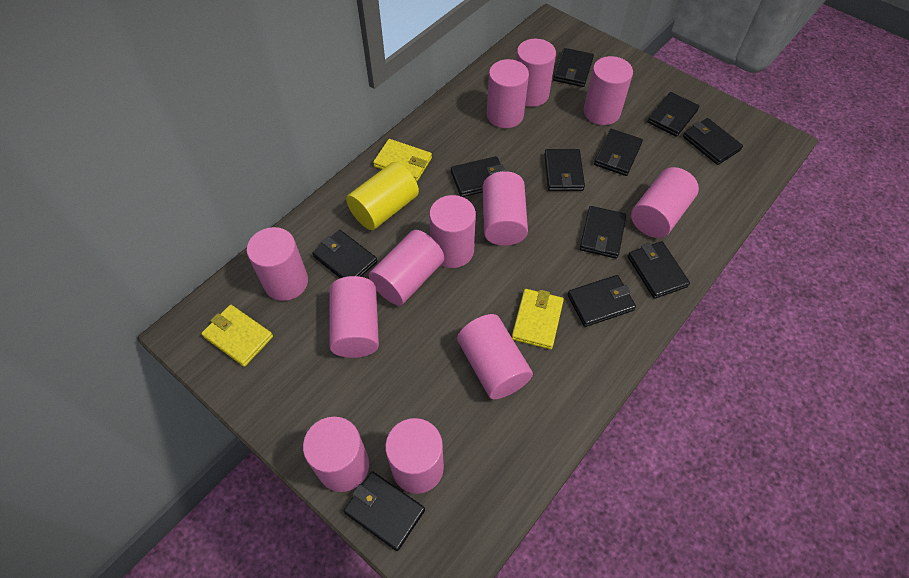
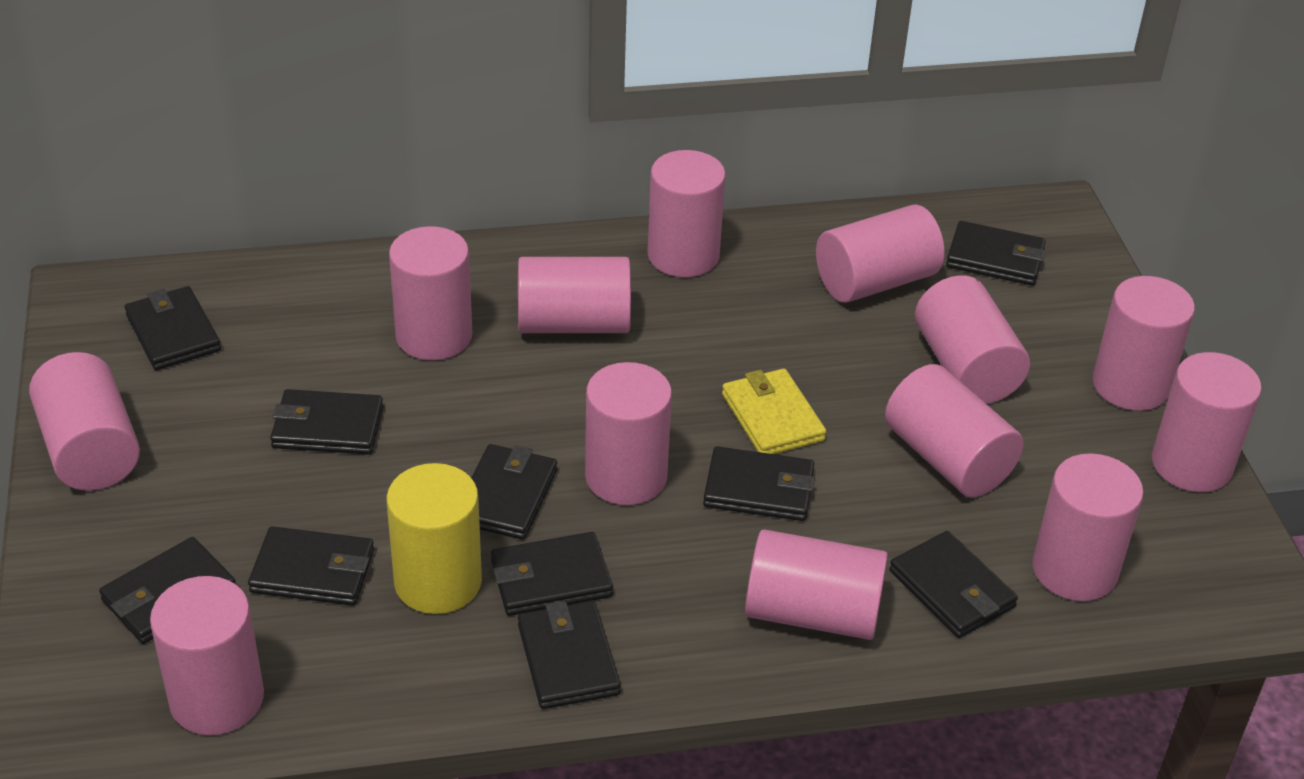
black wallet: [312,230,377,278] [343,471,425,551] [451,156,506,197] [544,149,585,191] [553,48,594,87] [567,275,636,327] [580,206,626,259] [594,129,643,176] [628,241,690,299] [647,92,700,137] [683,118,743,165] = 11 -> [99,537,236,644] [125,286,221,370] [248,526,374,606] [270,389,383,455] [471,444,557,540] [491,532,613,616] [518,601,621,709] [703,446,815,521] [889,531,1018,638] [946,221,1046,286] = 10
pink cylinder: [247,227,308,301] [303,416,369,492] [329,276,379,358] [369,230,444,306] [385,418,444,494] [429,195,476,268] [457,314,533,399] [483,171,528,246] [487,59,529,128] [516,39,556,107] [584,56,633,125] [631,167,699,238] = 12 -> [29,352,140,491] [150,576,264,735] [389,226,472,360] [518,257,631,333] [585,362,672,505] [647,150,726,277] [745,529,888,640] [816,204,944,303] [885,364,1023,497] [915,275,1030,404] [1032,453,1144,601] [1093,276,1195,411] [1152,352,1262,492] = 13
yellow wallet: [201,305,273,367] [373,139,432,181] [512,289,564,349] = 3 -> [722,368,826,454] = 1

